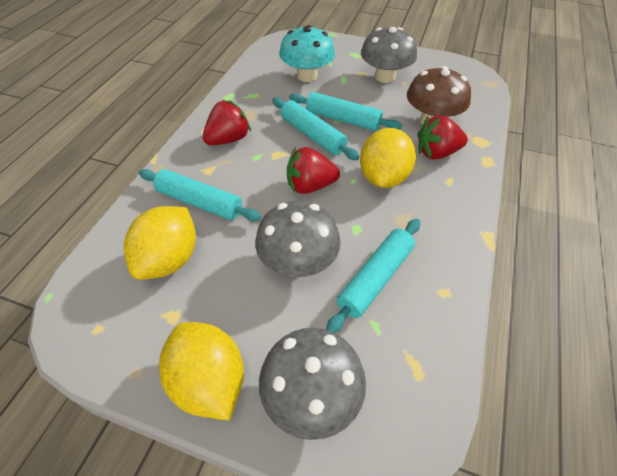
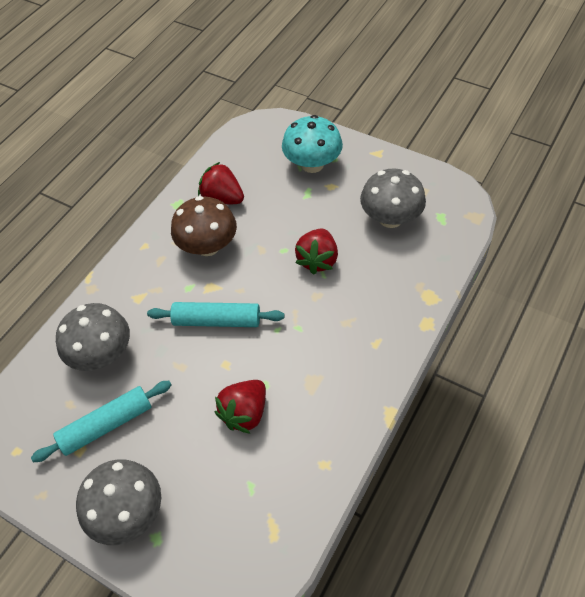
turquoise rolling pin: [139,169,261,221] [272,97,360,160] [289,92,402,131] [326,219,420,333] = 4 -> [31,381,172,462] [147,302,284,327] = 2
yellow lemon: [124,206,196,280] [159,322,244,421] [360,128,416,188] = 3 -> none = 0

